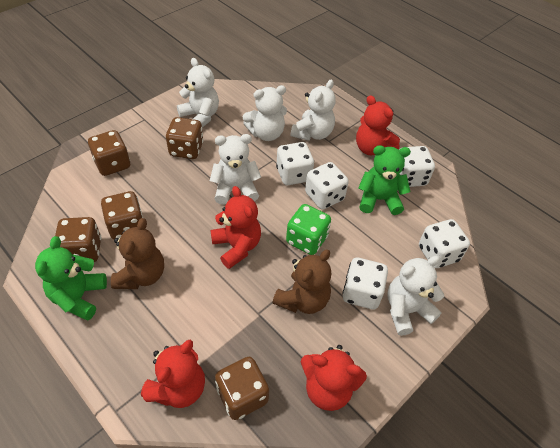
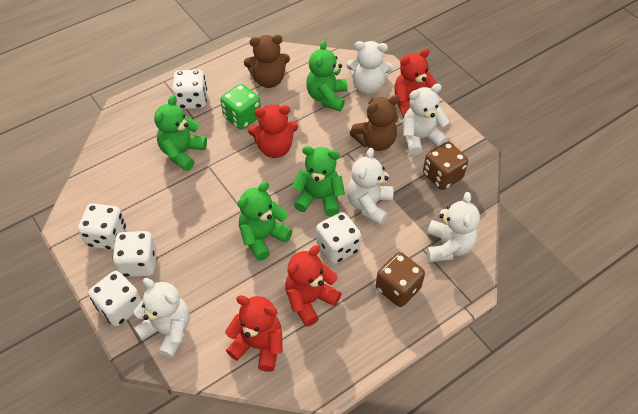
brown dice: [55,217,101,262] [88,130,130,176] [101,191,143,240] [166,117,204,159] [215,357,269,420] = 5 -> [376,252,425,307] [423,142,468,190] = 2
green teddy bear: [35,236,107,321] [358,145,411,215] = 2 -> [154,95,207,171] [238,181,292,261] [292,146,345,216] [306,40,347,111] = 4

